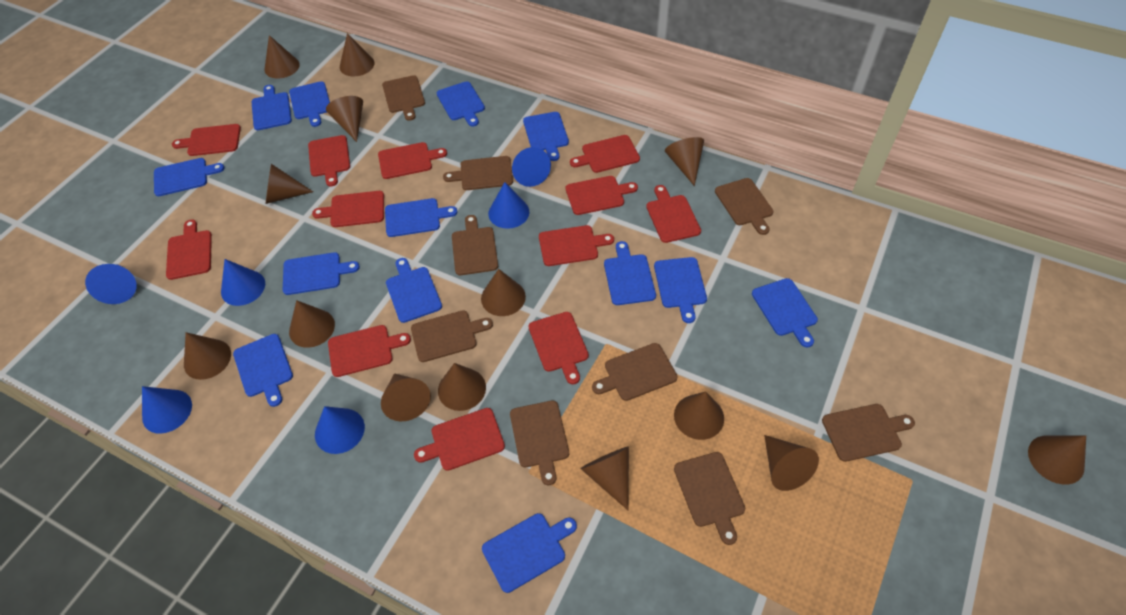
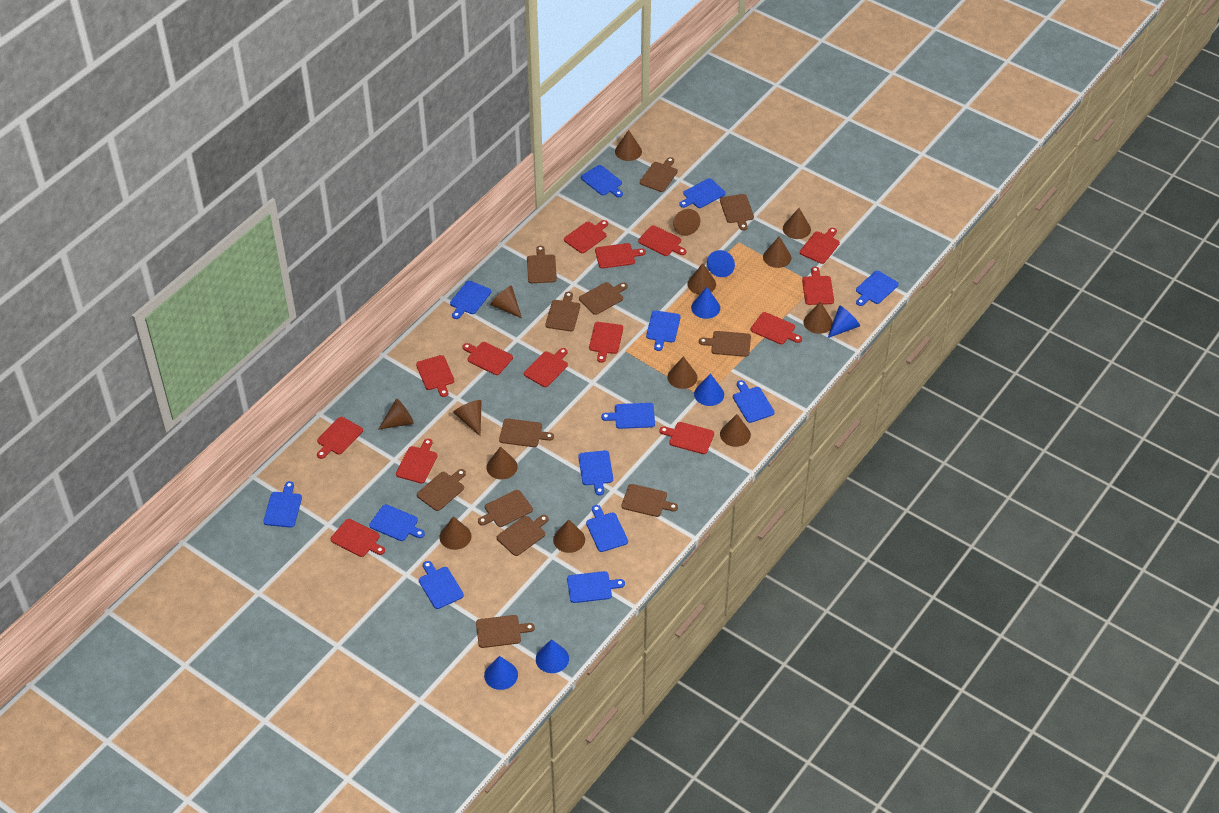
brown cutting board: [382,75,425,121] [411,310,493,362] [443,156,513,190] [452,215,498,275] [510,400,569,485] [592,343,678,401] [674,452,745,545] [715,178,773,235] [822,404,915,462] = 9 -> [417,469,466,511] [476,615,535,648] [478,490,533,527] [497,515,549,556] [499,418,554,447] [527,246,557,283] [546,292,580,331] [579,282,627,315] [621,484,678,517] [640,157,678,192] [699,331,751,357] [720,194,754,231] = 12
red cutting board: [166,219,212,280] [172,124,241,156] [308,135,350,186] [312,191,384,227] [328,325,411,377] [378,142,447,179] [414,408,505,471] [528,312,589,384] [539,225,614,266] [566,176,638,215] [570,135,640,173] [646,185,701,243] = 12 -> [317,417,363,459] [331,519,385,557] [396,439,438,483] [416,355,454,397] [463,342,513,375] [524,348,568,387] [564,220,608,253] [589,322,623,363] [595,243,646,269] [638,225,686,256] [659,422,714,454] [751,312,802,344] [800,228,840,264] [802,267,834,305] = 14

